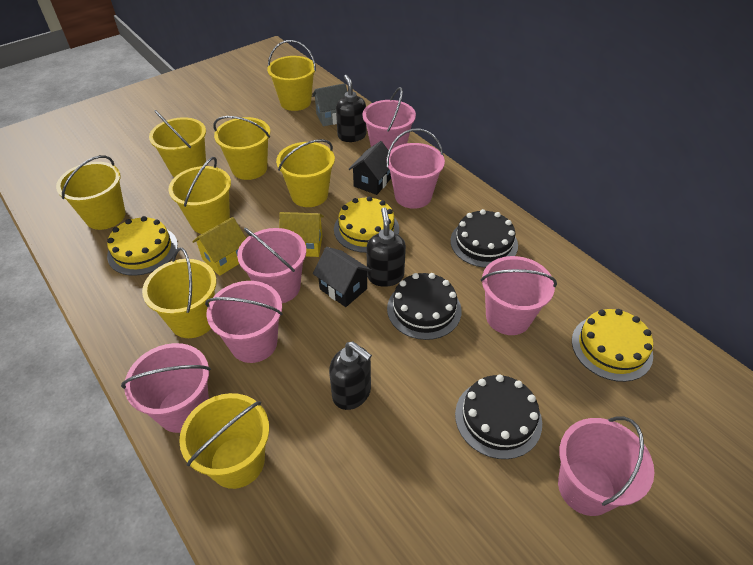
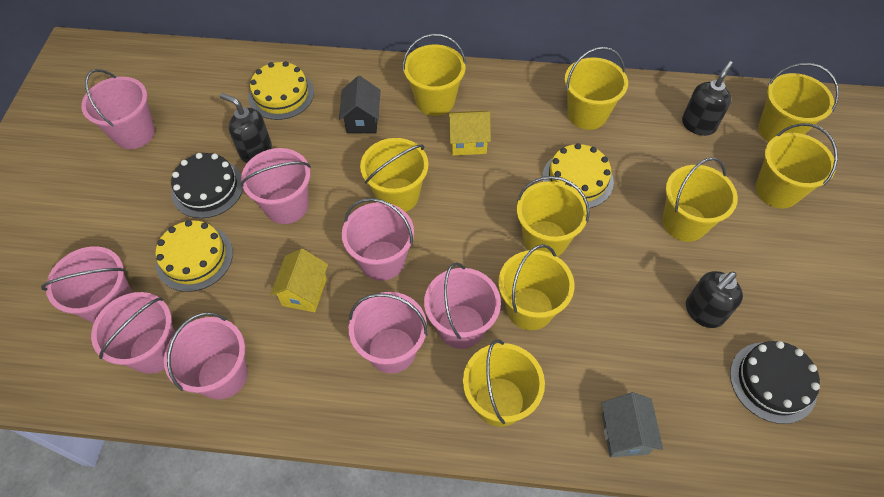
black cake: [387,273,462,340] [450,209,518,268] [455,375,542,459] = 3 -> [171,153,243,218] [730,341,820,424] = 2
black house: [313,247,372,307] [349,141,391,195] = 2 -> [339,76,380,133] = 1
pink bucket: [121,343,211,433] [205,281,283,363] [237,228,306,303] [363,87,416,150] [386,129,445,209] [481,256,557,335] [558,416,654,516] = 7 -> [41,246,133,323] [81,69,155,149] [91,292,175,374] [164,312,248,400] [240,148,311,224] [342,198,414,281] [349,292,428,373] [424,262,501,349] = 8
yellow bucket: [56,155,125,230] [142,248,217,338] [149,110,206,177] [168,157,231,234] [179,393,269,489] [213,116,270,180] [267,40,316,111] [276,139,335,207] = 8 -> [360,138,428,212] [403,34,466,116] [463,340,545,427] [498,244,575,330] [517,176,590,257] [564,47,628,130] [663,157,738,242] [756,123,838,208] [758,63,839,142] = 9

